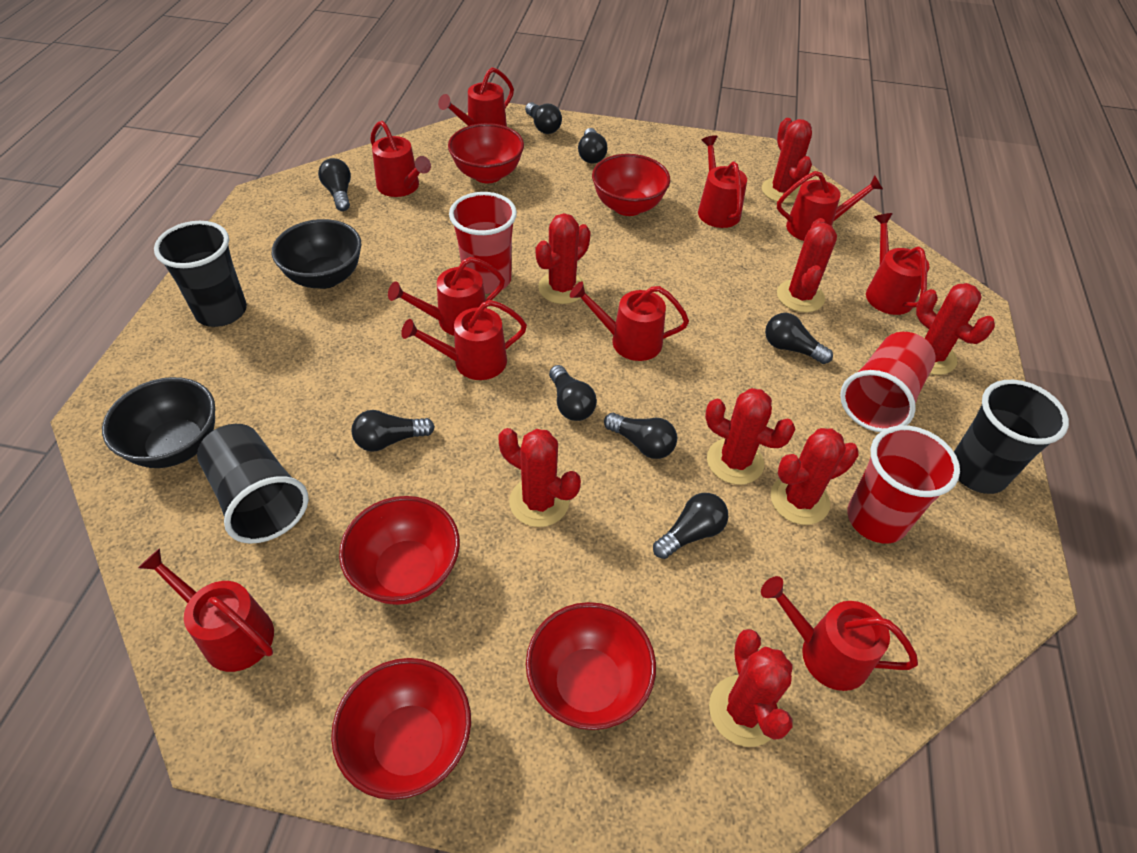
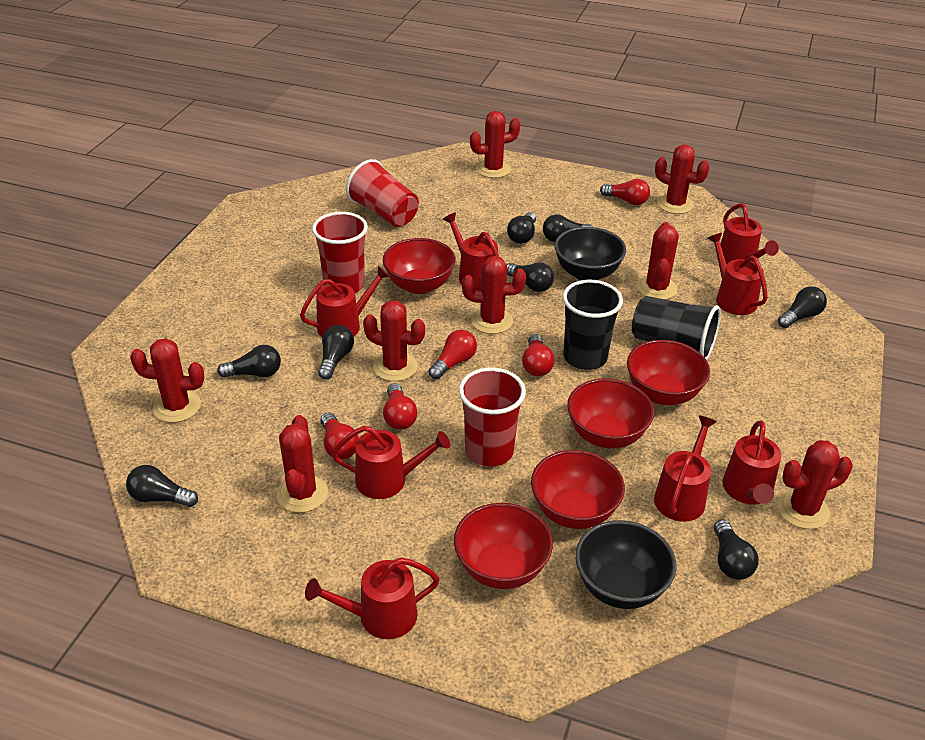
black cup: [154,221,247,327] [197,424,309,544] [954,380,1069,494] = 3 -> [563,280,623,370] [632,296,721,360] = 2
red light bulb: none = 0 -> [321,412,359,460] [383,383,418,430] [429,330,477,379] [522,334,555,376] [600,179,650,205] = 5
red watering can: [138,548,274,672] [370,121,431,197] [388,257,505,336] [401,300,527,380] [438,67,514,127] [570,281,689,361] [698,135,747,228] [761,576,918,691] [777,171,883,241] [866,213,929,315] = 10 -> [300,266,390,337] [305,558,439,639] [332,426,450,499] [443,212,499,290] [654,415,717,522] [708,233,768,315] [717,203,779,264] [722,421,781,505] = 8

